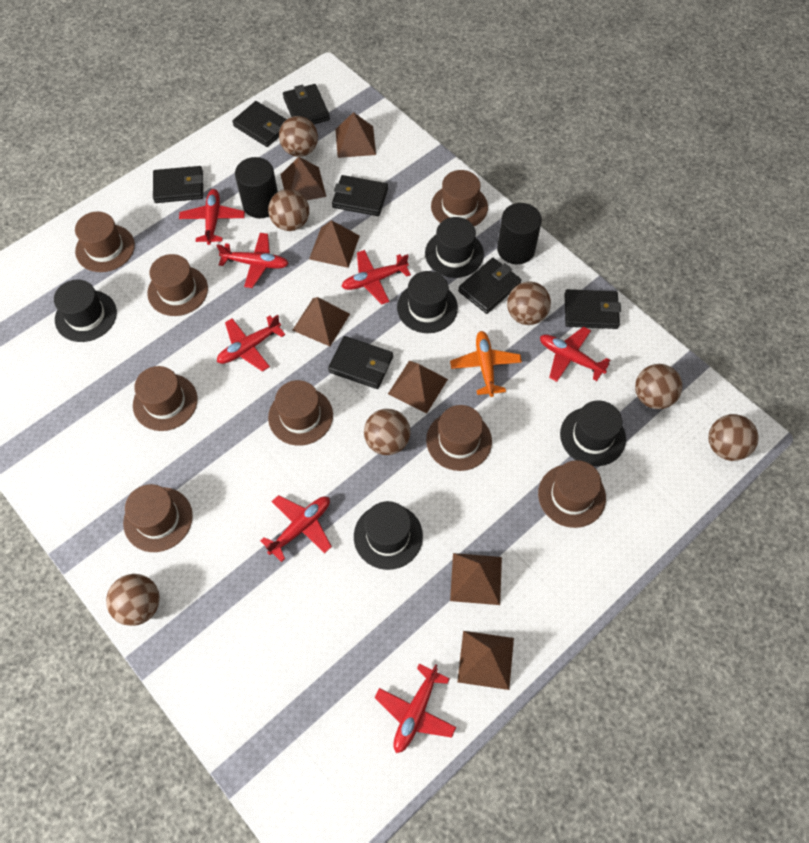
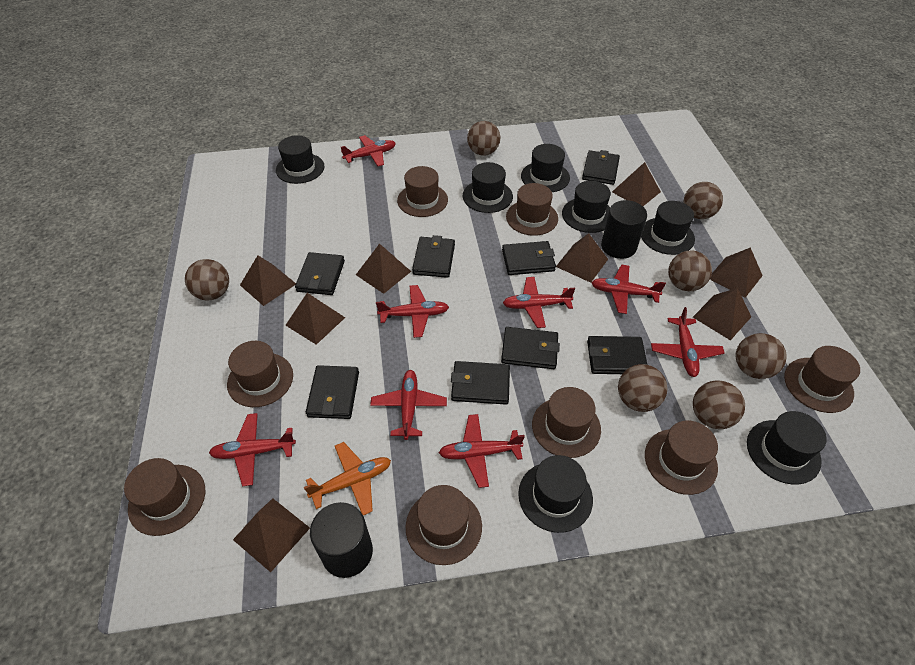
black hat: [54,280,117,342] [354,501,423,570] [397,271,458,333] [425,217,484,278] [560,401,626,466] = 5 -> [276,135,325,184] [463,162,513,213] [518,455,593,533] [521,144,570,192] [562,181,611,233] [641,201,695,255] [747,411,827,484] = 7
black wallet: [153,166,203,203] [232,101,287,147] [283,84,330,124] [328,336,393,389] [332,175,388,216] [458,258,521,314] [564,289,621,329] = 7 -> [295,252,345,295] [306,365,359,419] [412,235,455,278] [451,361,510,405] [501,327,560,369] [502,241,556,275] [582,150,620,185] [587,336,648,374] = 8
brown pyramid: [281,157,326,200] [292,297,350,346] [309,220,360,268] [335,112,376,158] [388,360,448,414] [450,553,502,605] [457,631,514,690] = 7 -> [233,498,310,572] [240,255,296,306] [285,293,345,345] [356,244,411,294] [556,233,608,283] [612,162,661,206] [693,288,751,340] [710,247,763,298] = 8
red plane: [179,189,245,245] [216,233,289,288] [217,315,285,372] [260,495,332,562] [341,250,411,304] [375,663,456,753] [540,326,610,382] = 7 -> [209,413,296,486] [341,135,396,167] [370,370,447,440] [376,285,449,338] [439,414,525,488] [503,277,575,328] [591,265,666,314] [651,307,725,377] = 8

